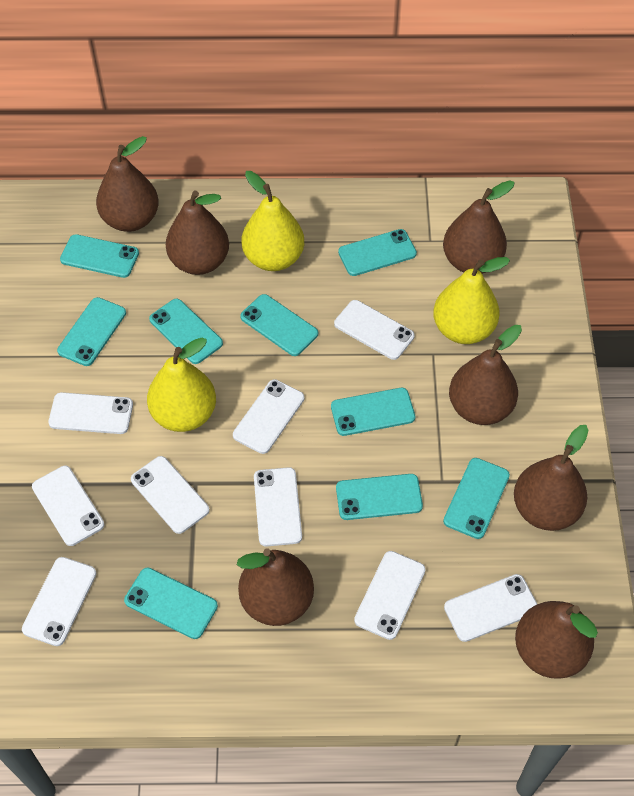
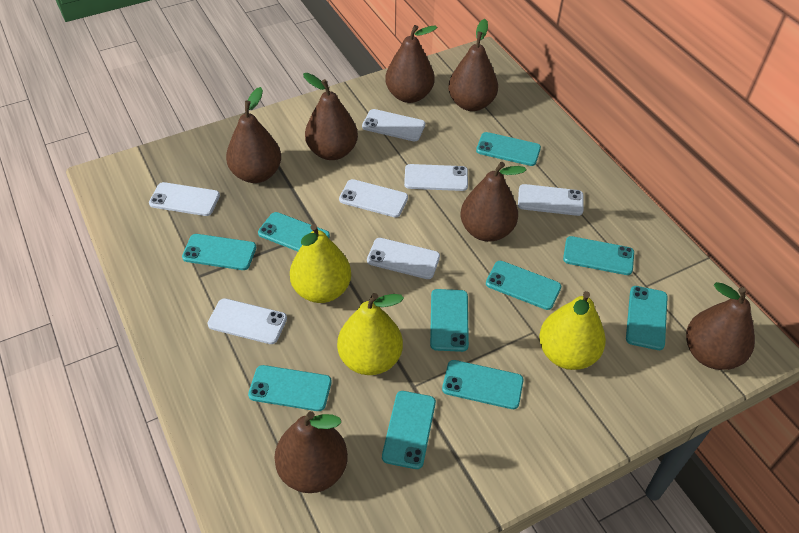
turquoise phone: [57,297,126,366] [60,234,139,278] [124,568,218,639] [149,299,223,364] [240,294,318,356] [331,388,415,436] [336,474,423,520] [338,229,417,276] [443,458,510,539] = 9 -> [182,234,256,270] [248,365,332,411] [258,212,330,251] [382,391,436,469] [430,289,469,352] [442,360,524,409] [476,132,541,166] [486,261,561,310] [563,236,634,275] [626,286,668,350] = 10
white phone: [22,557,96,646] [32,466,104,546] [48,392,133,434] [131,456,209,534] [233,379,304,454] [254,467,302,547] [334,300,415,360] [354,551,426,640] [444,574,537,642] = 9 -> [149,182,220,216] [207,298,287,344] [339,179,408,217] [362,109,425,142] [367,238,440,279] [404,164,468,191] [518,184,583,216] = 7

